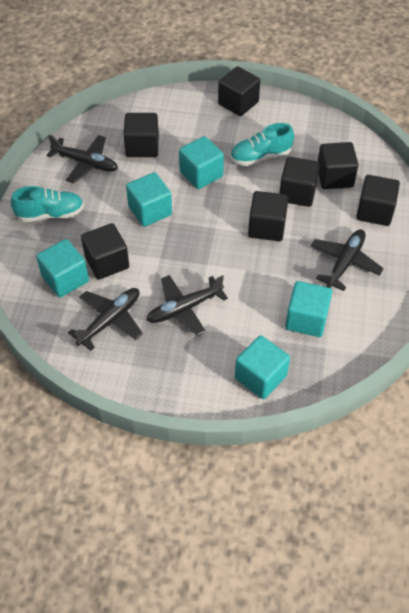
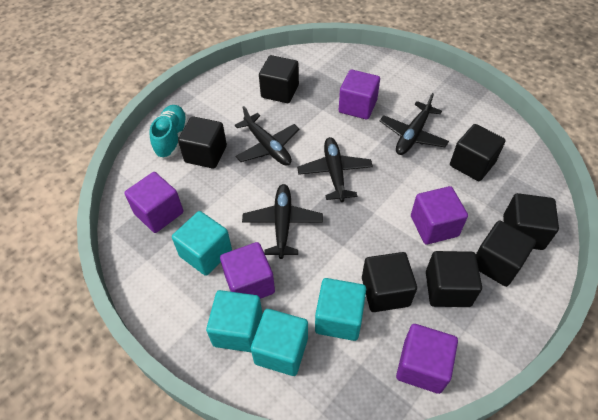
purple cube: none = 0 -> [124,172,183,233] [220,242,275,299] [339,70,380,120] [396,324,458,394] [411,186,468,245] = 5
turquoise cube: [36,239,89,298] [126,172,172,227] [179,136,224,189] [235,335,290,399] [285,281,332,337] = 5 -> [172,211,232,276] [206,290,263,352] [251,309,308,376] [315,278,366,341] = 4
turquoise shoe: [11,186,84,222] [230,123,294,166] = 2 -> [150,105,188,159] = 1

